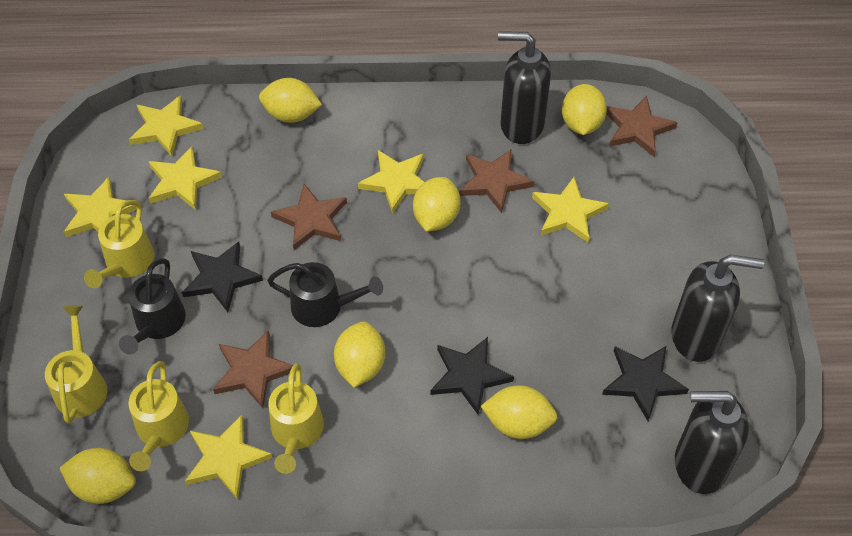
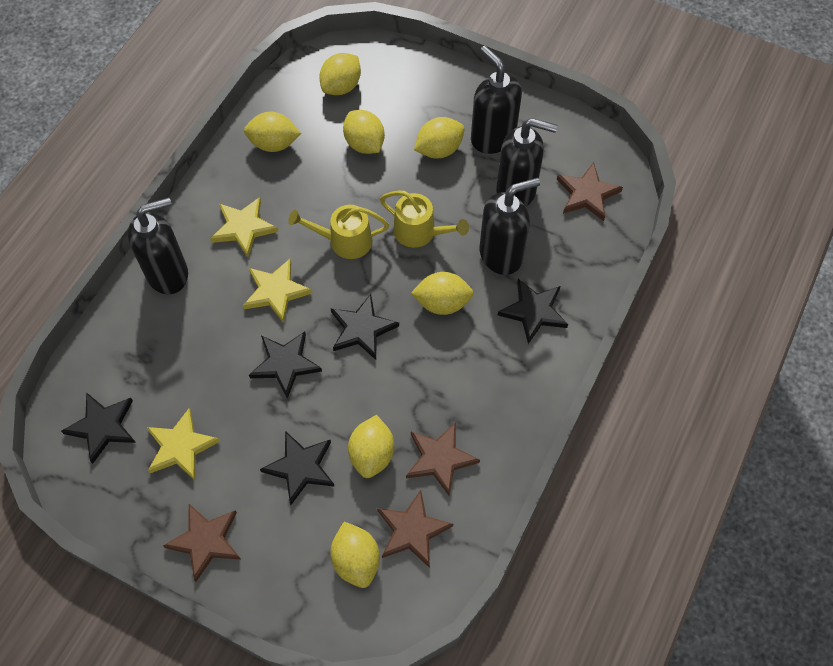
black soap dispenser: [498,31,551,144] [671,254,764,362] [675,391,749,494] = 3 -> [128,198,188,295] [471,46,522,154] [480,178,540,275] [496,118,558,206] = 4
black star: [182,241,263,312] [431,337,514,415] [602,346,689,421] = 3 -> [61,392,136,464] [249,332,322,399] [260,431,335,505] [331,294,399,360] [498,279,568,344] = 5
black watering can: [119,258,186,355] [267,262,383,327] = 2 -> none = 0
yellow lemon: [60,448,136,504] [259,78,322,123] [334,321,385,388] [413,177,461,232] [481,385,557,439] [562,84,607,135] = 6 -> [244,112,301,152] [319,53,361,95] [330,522,380,588] [343,110,385,154] [348,415,394,478] [411,272,473,315] [414,117,465,159] = 7
yellow star: [64,177,137,237] [129,95,203,156] [148,146,222,210] [185,415,273,499] [358,150,425,214] [532,177,609,243] = 6 -> [146,408,220,480] [210,197,279,257] [243,259,313,323] = 3
yellow watering can: [45,305,107,424] [84,200,154,288] [129,361,189,471] [268,363,324,474] = 4 -> [288,205,389,259] [380,190,469,248] = 2

